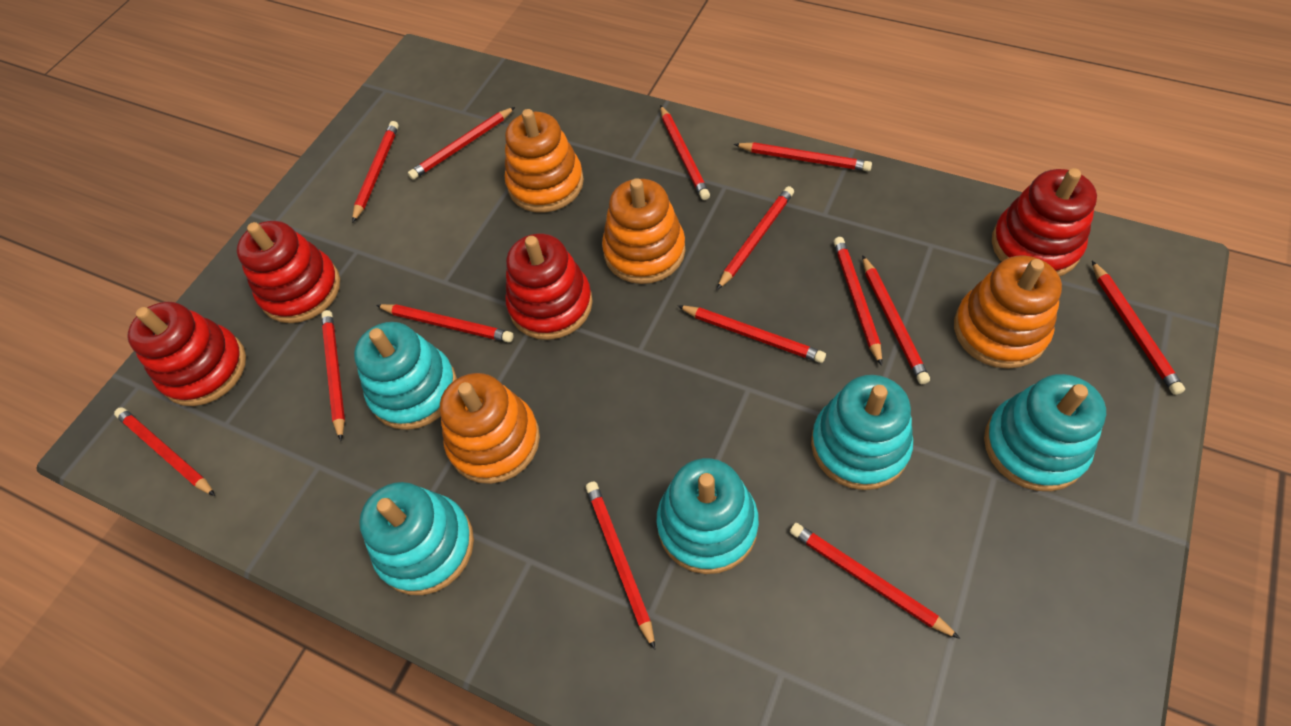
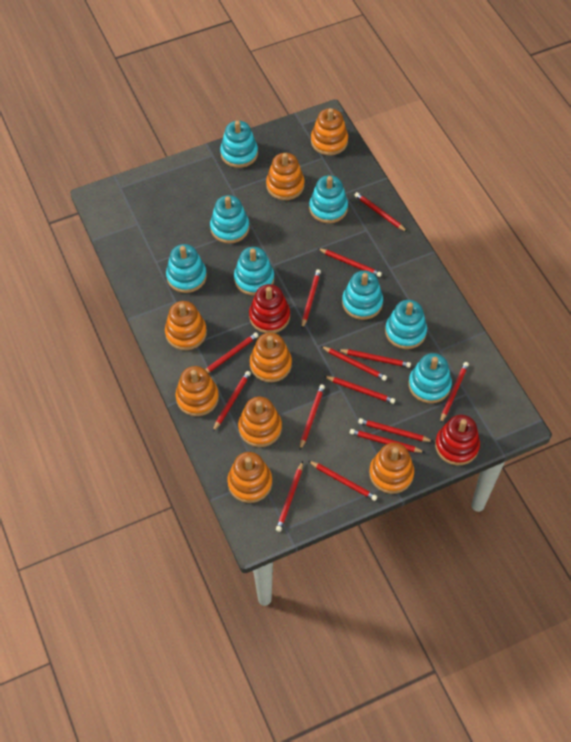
orange stacking toy: [440,373,540,484] [505,109,584,213] [602,178,686,284] [954,256,1062,369] = 4 -> [165,301,207,350] [176,366,219,416] [227,452,272,503] [238,397,282,447] [250,332,292,382] [266,153,304,200] [311,108,348,155] [369,443,414,494] = 8
red stacking toy: [128,302,246,406] [237,221,340,323] [505,233,593,340] [992,168,1097,276] = 4 -> [249,284,290,333] [435,415,480,465] = 2
turquoise stacking toy: [354,322,457,430] [359,482,474,595] [657,458,759,574] [811,375,913,490] [984,374,1106,491] = 5 -> [166,244,207,293] [210,195,249,244] [220,121,258,168] [234,247,274,296] [309,175,348,223] [342,271,383,320] [385,300,427,349] [409,353,452,403] = 8

